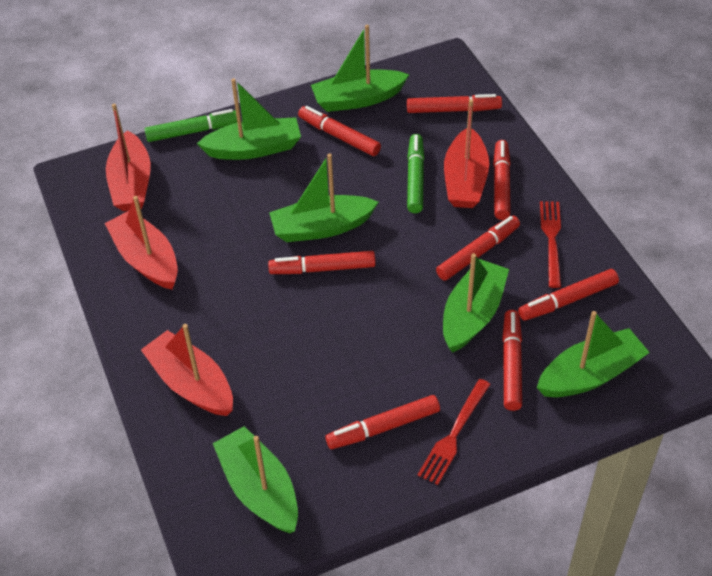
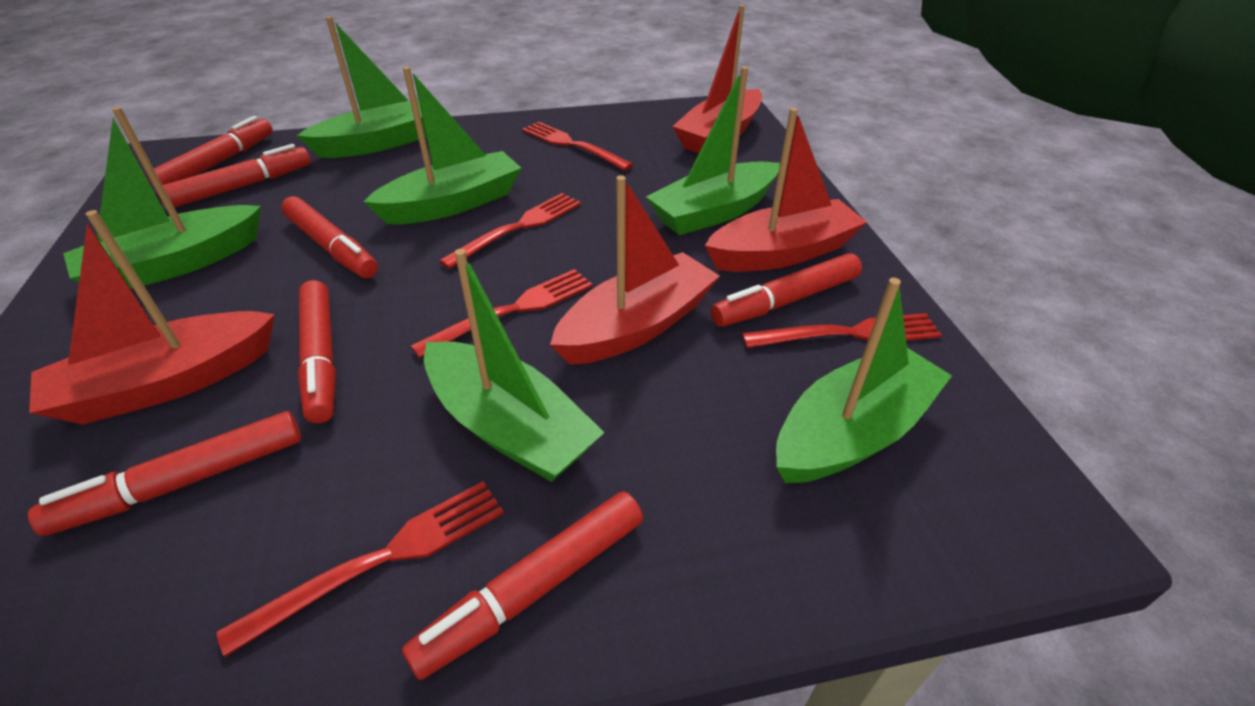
green marker: [145,109,237,142] [407,134,424,213] = 2 -> none = 0
red fork: [418,379,491,485] [540,201,561,288] = 2 -> [217,481,504,657] [411,269,593,358] [439,193,581,269] [522,122,634,171] [742,313,942,348] = 5
red marker: [268,251,376,274] [298,106,381,156] [325,395,440,449] [407,94,502,113] [436,215,520,281] [493,140,511,220] [502,310,522,411] [518,269,619,321] = 8 -> [28,411,301,536] [147,116,273,185] [156,144,311,208] [281,196,378,278] [297,280,336,423] [402,491,643,680] [711,253,862,327] = 7

